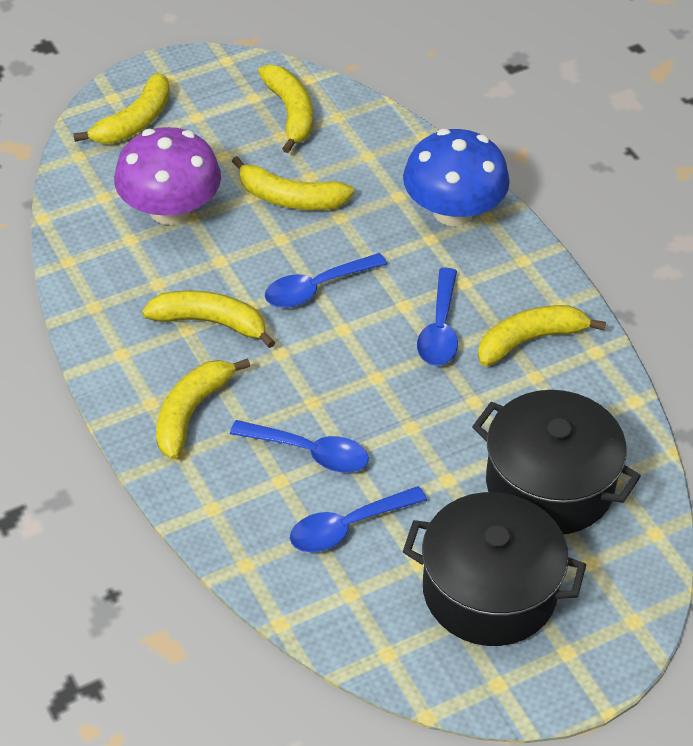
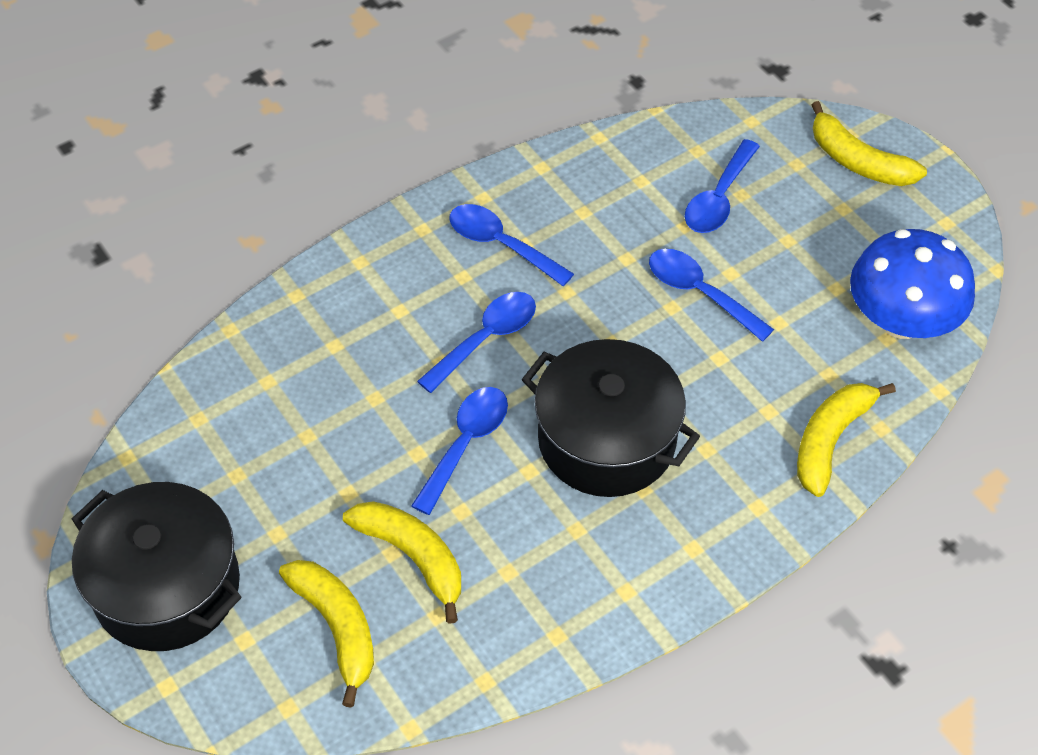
blue spoon: [230,420,369,473] [265,253,387,308] [290,486,427,552] [417,268,458,366] = 4 -> [411,387,508,515] [417,292,536,393] [449,204,574,286] [649,249,774,342] [685,139,760,233] = 5
purple mushroom: [114,127,221,225] = 1 -> none = 0
yellow banana: [73,72,170,144] [142,290,275,348] [156,358,250,459] [232,156,354,210] [258,65,313,153] [478,305,606,366] = 6 -> [279,560,374,708] [343,501,461,624] [797,383,896,497] [812,101,927,186] = 4

